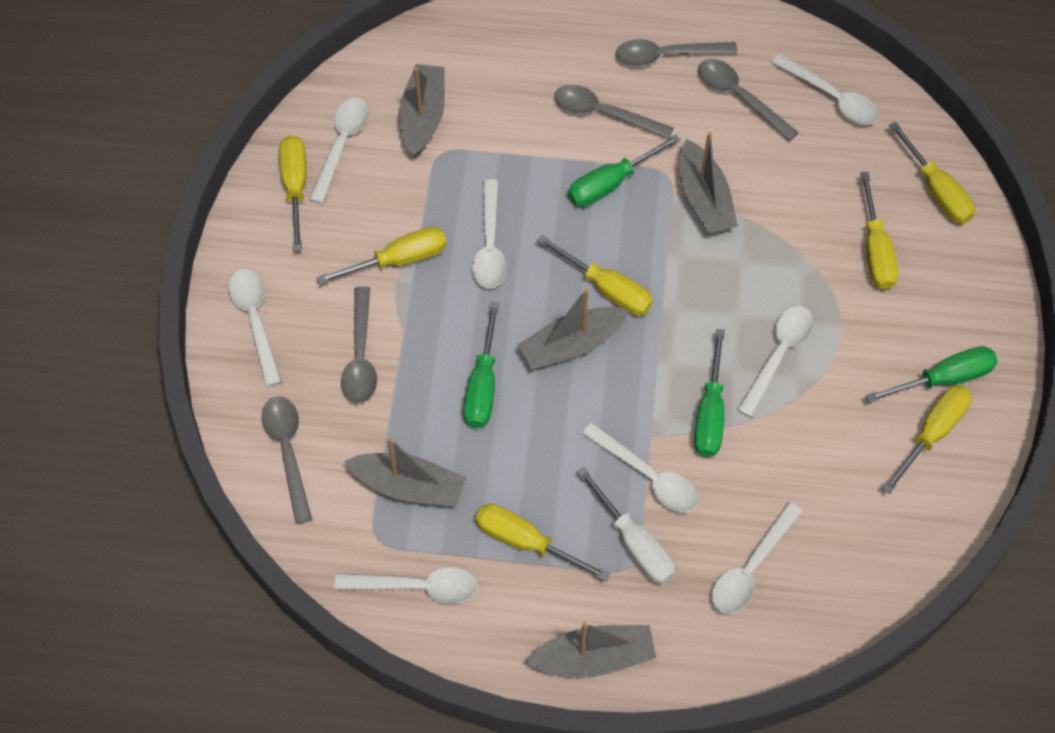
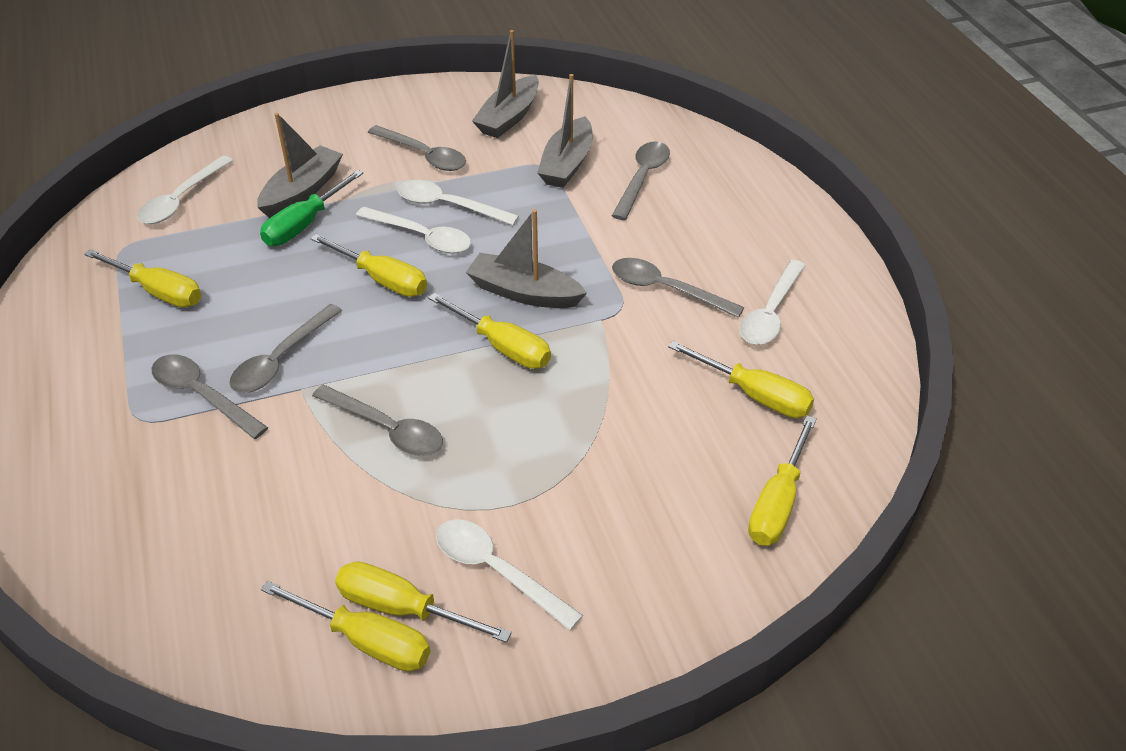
green screwdriver: [463,302,499,428] [568,134,681,207] [694,329,725,457] [866,346,998,403] = 4 -> [260,170,363,246] = 1
grey boat: [344,437,466,507] [399,64,445,158] [518,289,629,370] [526,622,657,678] [680,132,738,234] = 5 -> [257,113,343,218] [466,209,587,308] [472,30,539,138] [537,74,593,188] = 4
grey spoon: [261,397,312,524] [341,287,377,404] [554,85,674,139] [616,39,738,66] [698,59,799,141] = 5 -> [152,354,268,439] [229,304,342,393] [312,385,443,456] [368,125,466,171] [612,141,670,220] [612,258,745,318] = 6
white screwdriver: [577,467,675,585] = 1 -> none = 0
white spoon: [228,269,282,387] [309,98,369,204] [334,567,478,604] [472,179,507,289] [582,423,699,513] [711,502,802,614] [737,306,814,417] [772,54,879,125] = 8 -> [137,156,233,224] [356,207,471,254] [397,180,519,225] [436,519,583,630] [740,260,806,345] = 5

